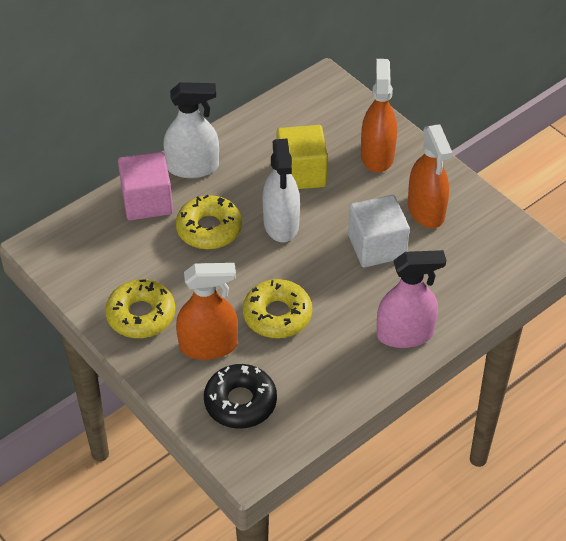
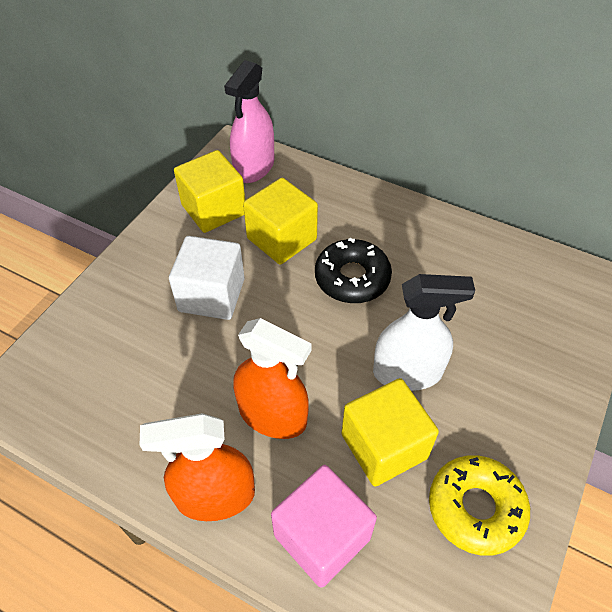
orange spray bottle: [176,263,238,360] [361,59,397,172] [408,124,453,228] = 3 -> [140,413,255,521] [233,318,312,439] = 2
white spray bottle: [163,82,219,178] [263,139,300,242] = 2 -> [373,274,475,391] = 1
yellow cube: [277,125,328,189] = 1 -> [174,150,245,233] [243,178,318,265] [342,378,439,487] = 3
yellow donut: [105,279,175,338] [176,195,242,249] [243,279,312,338] = 3 -> [429,456,530,556] = 1

